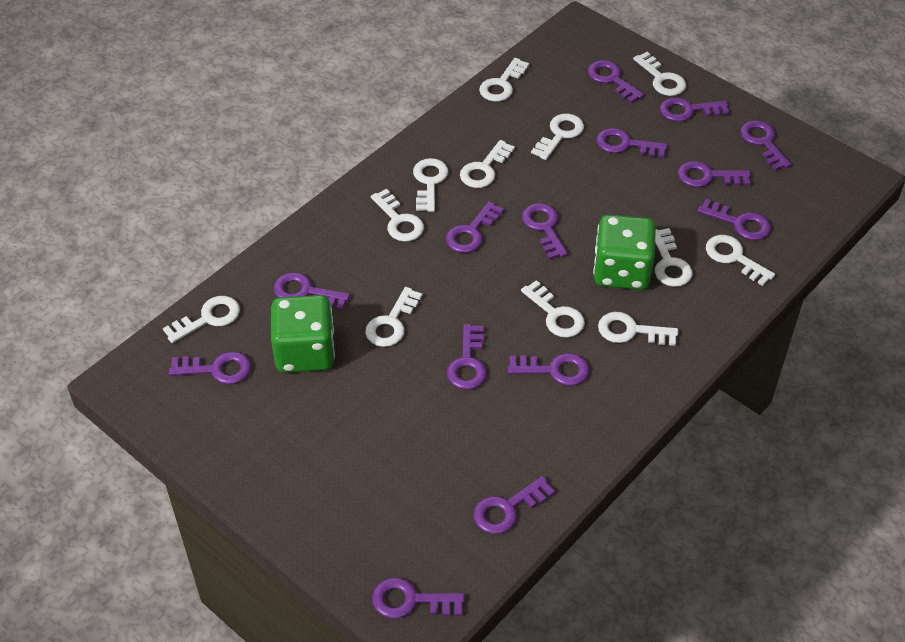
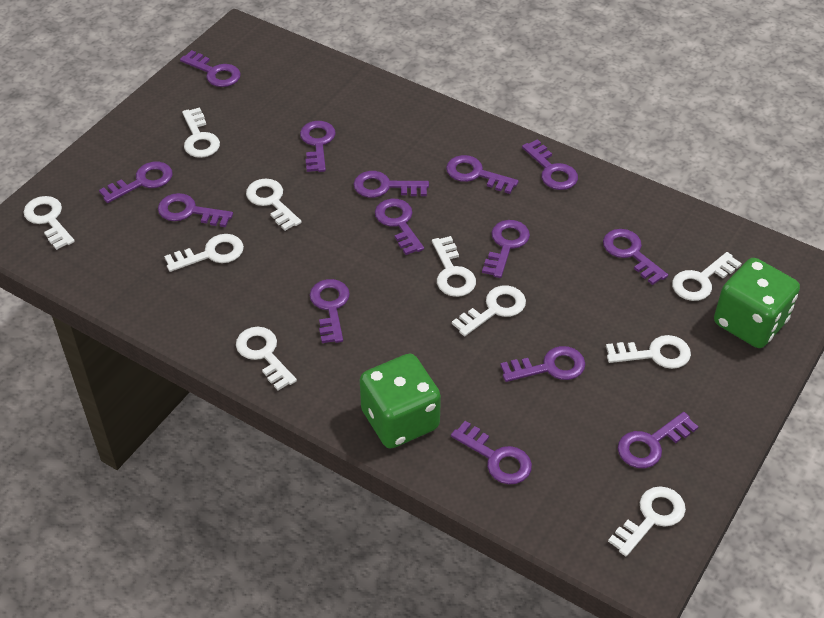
white key: [163,296,240,343] [365,287,422,347] [371,189,424,242] [413,158,448,212] [460,140,515,188] [479,58,529,102] [521,280,585,338] [531,114,584,160] [598,312,678,346] [633,52,686,96] [655,228,693,287] [706,235,775,286] = 12 -> [23,196,75,250] [164,234,244,272] [182,107,220,158] [236,327,297,391] [246,179,302,231] [432,236,476,297] [452,285,526,336] [606,335,691,369] [608,486,686,557] [672,252,742,301] = 10

